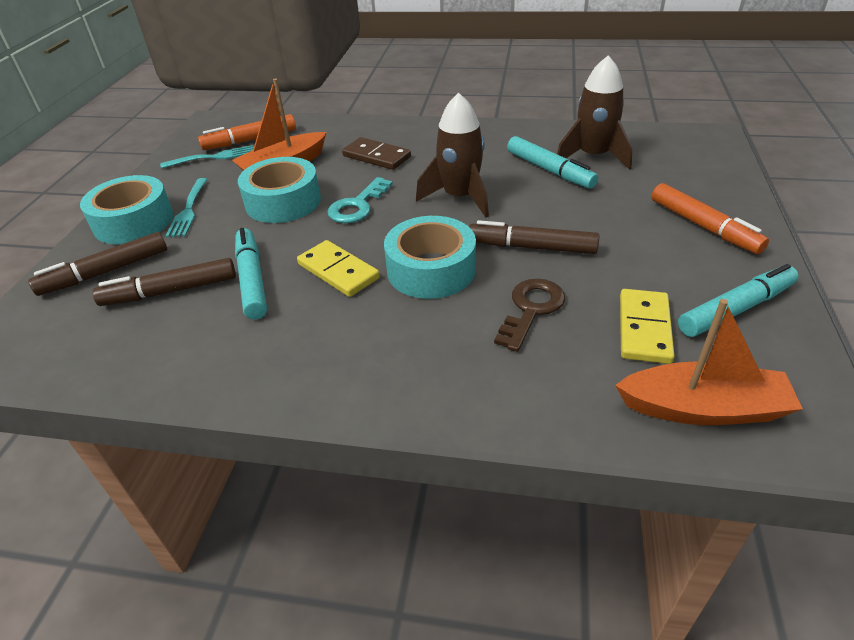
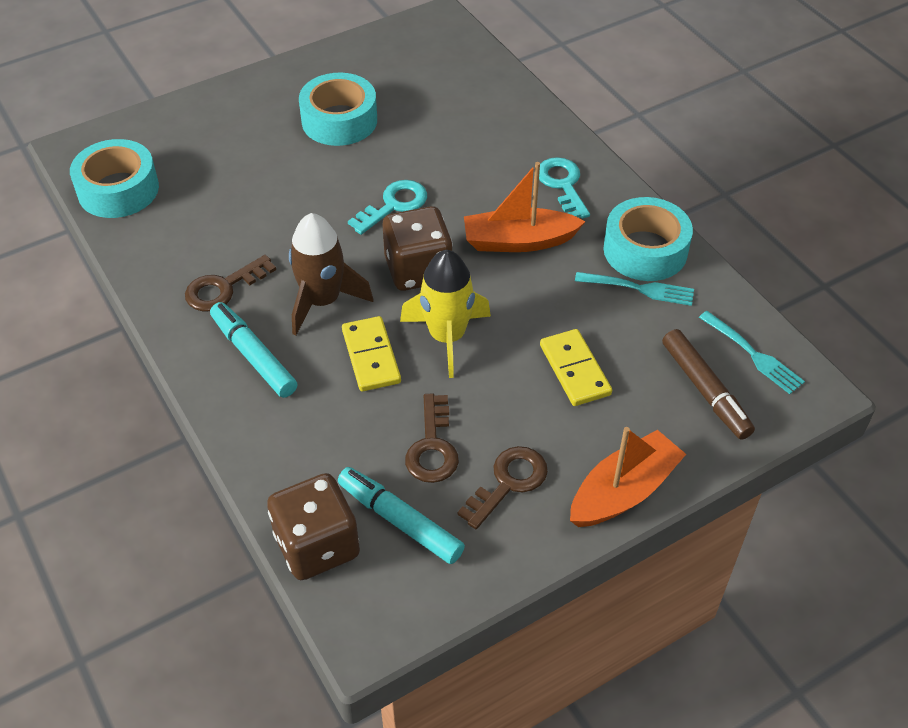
brown dice: none = 0 -> [267,473,360,580] [383,206,453,291] = 2
brown domino: [342,137,411,170] = 1 -> none = 0
brown key: [494,278,565,352] = 1 -> [185,255,276,311] [405,394,459,483] [458,446,548,529] = 3
brown marker: [28,232,167,296] [93,258,236,306] [469,220,599,254] = 3 -> [662,329,755,440] = 1
brown rocket: [416,93,489,218] [557,55,633,170] = 2 -> [289,213,373,336] = 1
orange marker: [198,114,296,150] [652,183,769,254] = 2 -> none = 0
turquoise key: [328,177,393,223] = 1 -> [348,180,427,235] [539,157,590,218] = 2
turquoise marker: [235,228,267,320] [507,136,598,189] [678,264,799,337] = 3 -> [210,302,297,398] [338,467,465,564] = 2
yellow rocket: none = 0 -> [400,250,491,378] = 1

